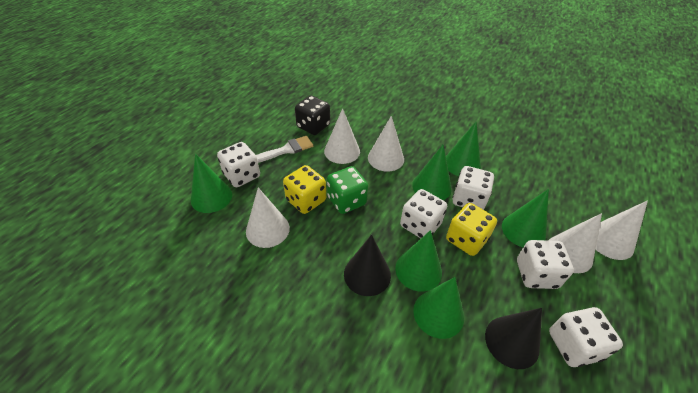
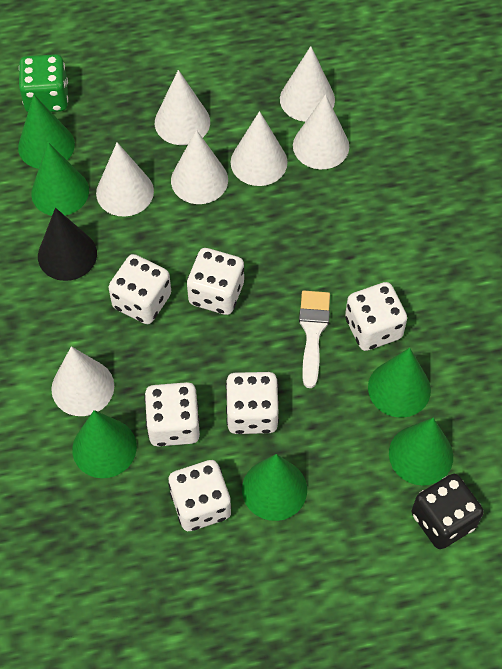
black cone: [344,235,391,296] [485,308,542,369] = 2 -> [38,208,97,281] = 1
white cone: [246,187,290,248] [324,108,360,164] [368,116,404,172] [548,213,602,273] [595,200,648,260] = 5 -> [51,346,114,416] [96,142,154,217] [155,70,210,145] [171,130,228,204] [231,111,288,186] [280,46,335,122] [293,94,349,169] = 7
white dice: [217,142,260,187] [400,189,447,238] [452,166,494,210] [517,240,574,289] [549,307,623,367] = 5 -> [108,254,171,324] [144,382,200,447] [168,460,231,531] [187,248,244,315] [226,372,279,434] [345,282,407,351] = 6
yellow dice: [283,165,326,214] [446,203,497,256] = 2 -> none = 0

